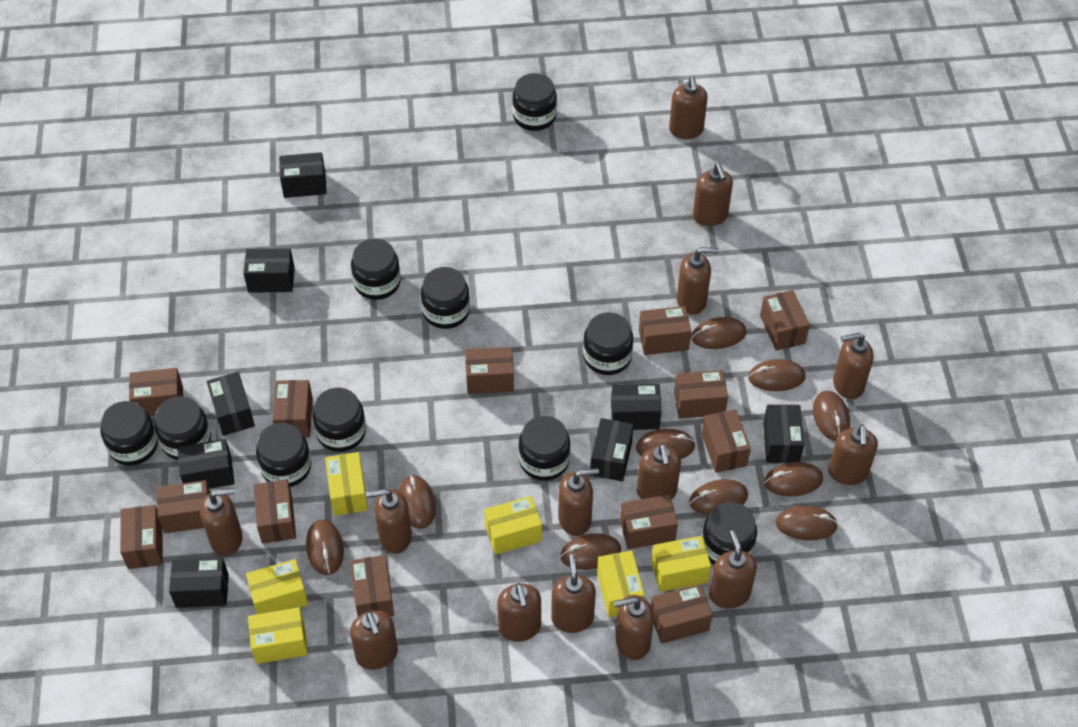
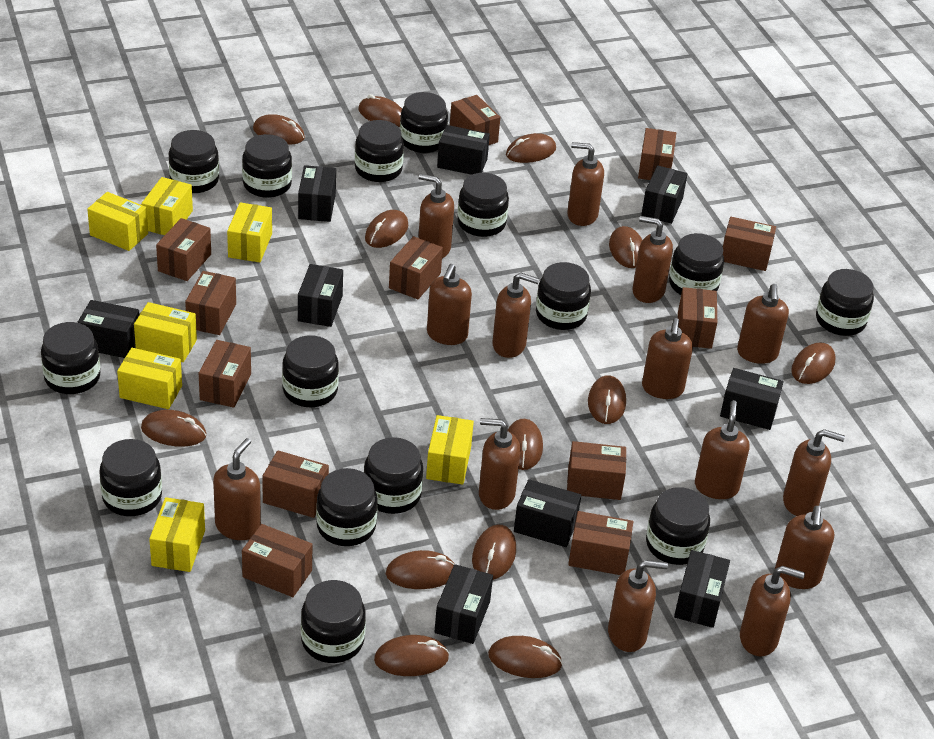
black box: [169,558,229,608] [177,439,234,489] [207,372,255,436] [243,248,295,293] [279,152,327,198] [591,418,634,481] [611,384,662,430] [763,404,804,463] = 8 -> [78,300,140,358] [298,165,336,222] [298,264,343,327] [434,564,493,644] [437,125,490,175] [514,479,581,547] [641,165,687,224] [674,550,730,628] [720,368,784,430] = 9
black jar: [100,401,158,466] [155,396,211,460] [256,423,312,487] [312,388,366,452] [351,239,401,300] [421,267,470,329] [512,73,557,131] [518,416,571,481] [583,312,633,375] [702,502,757,564] = 10 -> [41,322,100,394] [99,439,162,516] [169,130,219,193] [242,134,292,198] [282,335,339,407] [301,580,366,663] [316,468,378,546] [355,120,404,182] [364,437,423,514] [400,92,448,153] [457,173,509,237] [536,262,591,330] [646,487,710,565] [669,233,724,295] [816,269,874,336] = 15
brown box: [120,505,163,569] [129,368,183,416] [157,480,210,533] [253,479,296,544] [273,380,313,438] [350,555,394,617] [465,347,514,394] [620,495,678,549] [639,306,691,355] [651,584,712,644] [674,370,728,419] [702,409,751,473] [760,290,810,351] = 13 -> [156,218,211,281] [185,271,236,335] [199,340,251,408] [242,524,312,597] [262,451,329,518] [389,236,443,299] [450,95,500,145] [567,441,626,500] [568,511,633,575] [638,128,676,180] [678,287,717,349] [723,217,776,271] = 12
brown mouse: [306,520,344,575] [399,475,436,529] [560,533,621,570] [636,429,695,459] [689,479,748,515] [691,317,747,349] [748,359,806,391] [764,462,823,496] [776,505,838,540] [813,391,850,441] = 10 -> [141,410,207,447] [253,114,305,145] [359,94,402,127] [365,210,408,248] [374,635,449,676] [386,550,455,589] [472,525,516,580] [488,636,563,678] [506,133,556,163] [508,419,543,470] [588,375,626,424] [609,226,642,268] [791,342,836,384] = 13
yellow box: [246,559,308,614] [248,607,308,664] [325,452,368,516] [484,496,542,555] [597,550,645,617] [651,536,711,592] = 6 -> [87,192,148,251] [117,348,182,409] [134,302,197,362] [141,177,193,235] [149,497,205,572] [227,202,272,262] [426,415,474,485] = 7

